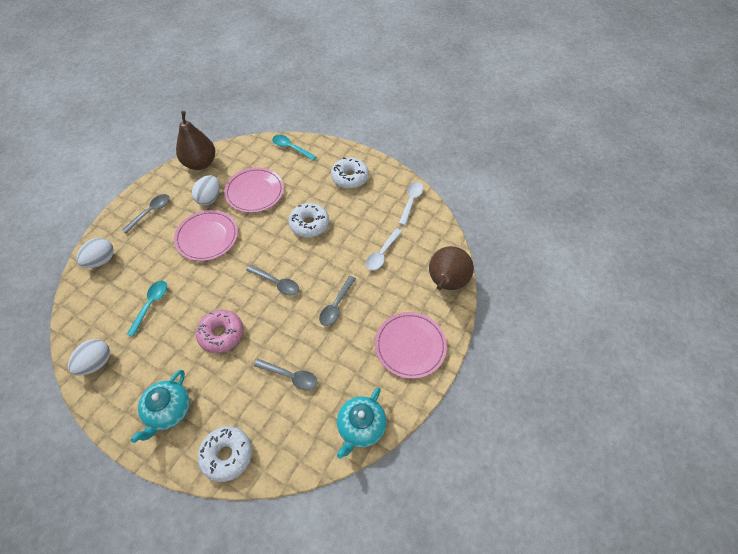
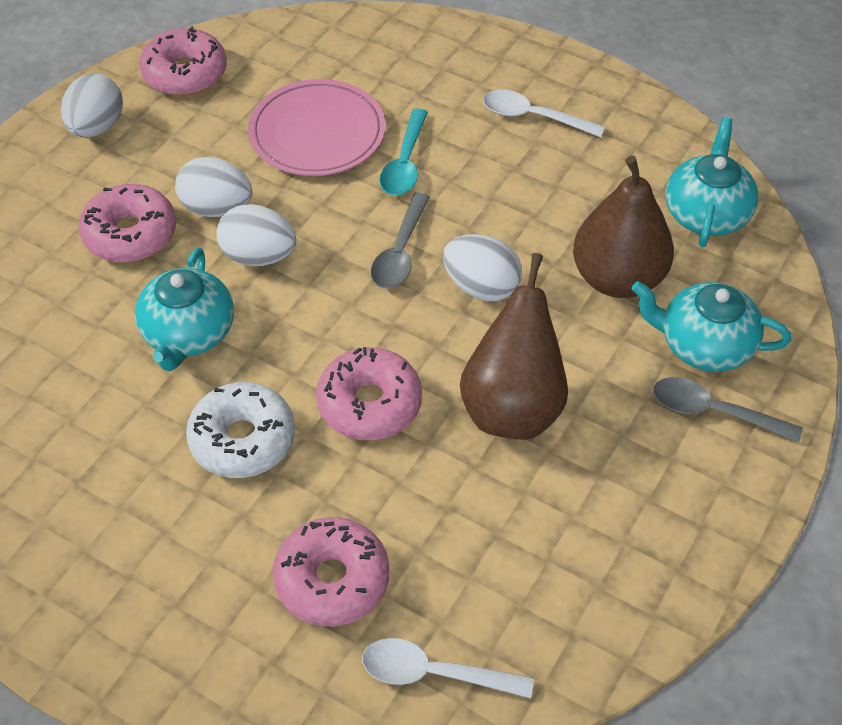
grey spoon: [122,194,170,233] [246,265,299,295] [254,359,318,391] [319,276,356,326] = 4 -> [371,192,430,289] [654,377,803,443] = 2
pink donut: [196,309,243,353] = 1 -> [79,184,176,263] [140,26,227,96] [273,517,389,627] [316,347,422,440] = 4
pink plate: [174,210,238,261] [224,167,284,213] [375,312,447,379] = 3 -> [248,79,385,176] = 1
turquoise spoon: [127,281,167,337] [272,135,317,160] = 2 -> [380,108,428,196] = 1
turquoise teapot: [131,370,190,443] [337,387,387,459] = 2 -> [135,248,234,371] [632,281,791,372] [666,117,758,247] = 3
white donut: [198,426,252,482] [289,203,329,238] [331,158,369,189] = 3 -> [186,382,295,478] = 1
white egg: [68,339,110,376] [76,238,114,268] [192,175,220,206] = 3 -> [61,73,123,138] [175,157,252,217] [216,204,296,266] [443,234,522,301] = 4

